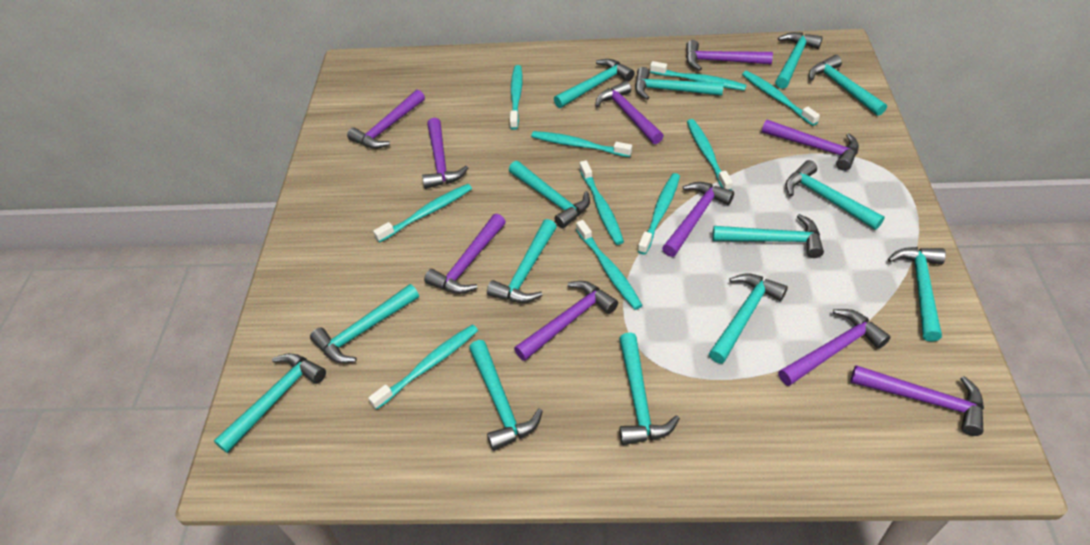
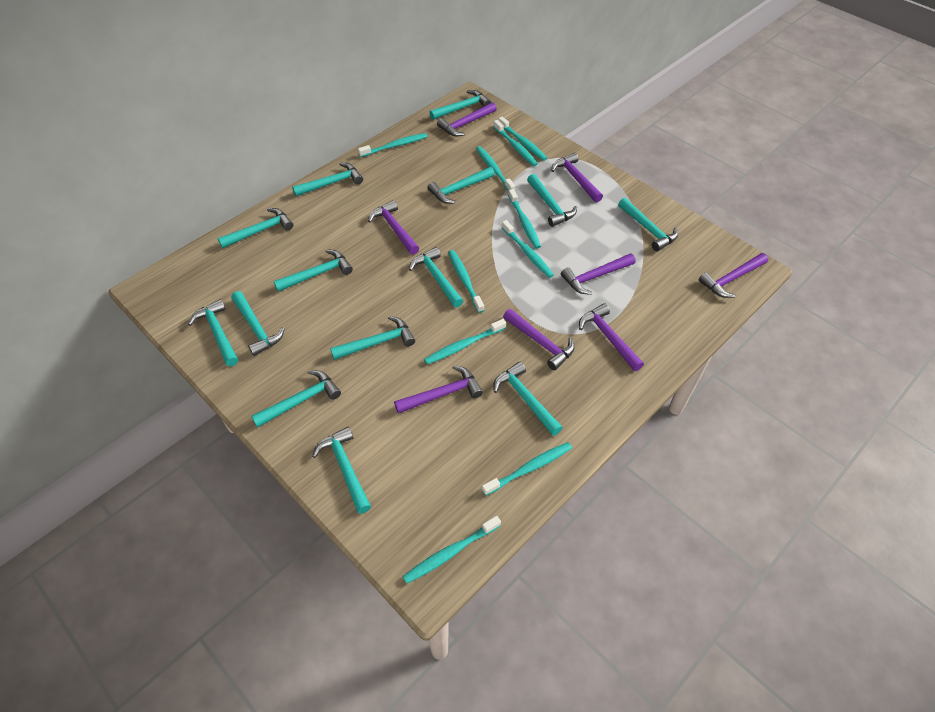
purple hammer: [347,89,425,149] [422,118,468,189] [424,213,506,294] [514,281,618,361] [595,81,664,144] [662,182,734,257] [686,40,773,71] [762,120,859,171] [778,309,891,386] [851,365,984,436] = 10 -> [368,200,419,255] [394,365,483,414] [437,102,497,136] [503,309,575,370] [552,153,603,203] [561,253,635,295] [579,303,644,371] [698,253,768,298] = 8

